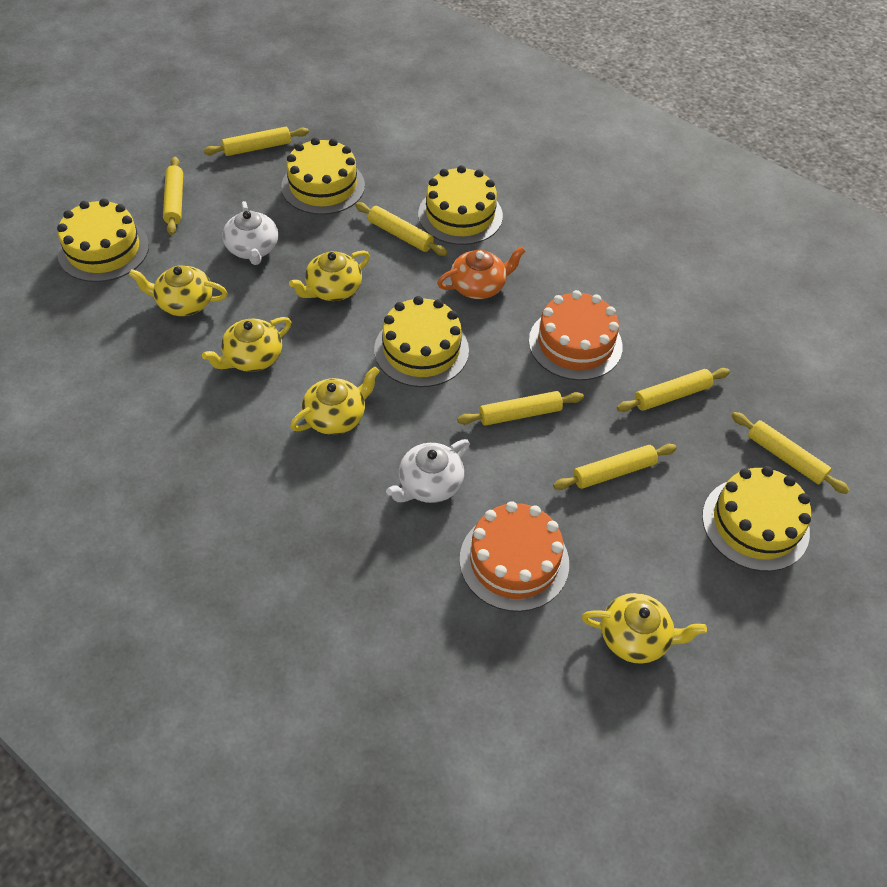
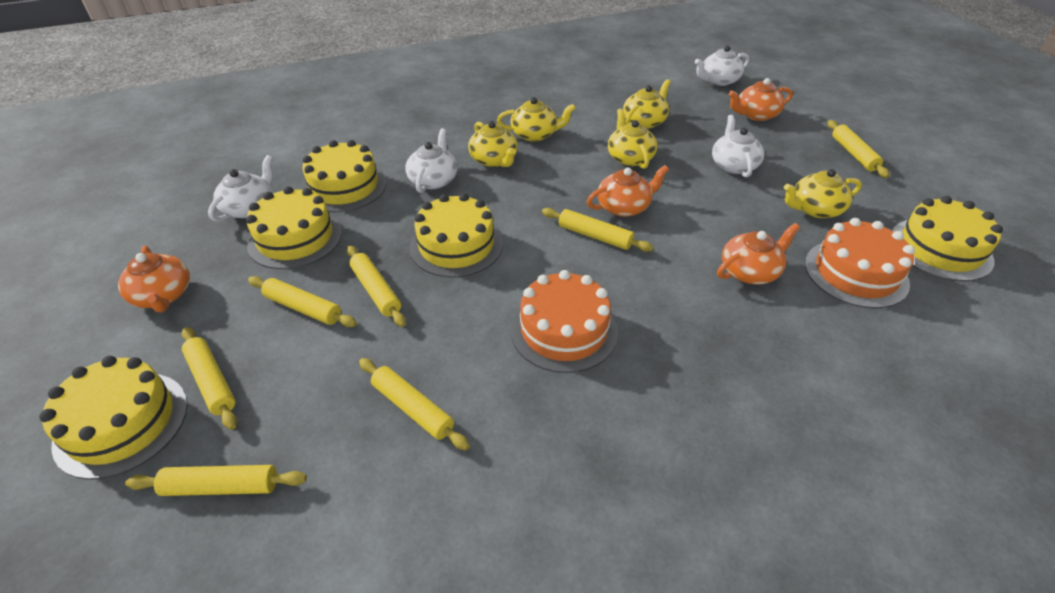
orange teapot: [437,246,526,299] = 1 -> [118,246,190,312] [587,165,669,217] [717,223,800,284] [728,78,793,121] = 4
white teapot: [223,201,278,265] [386,439,470,503] = 2 -> [208,155,273,222] [405,128,458,193] [695,45,750,86] [712,115,764,178] = 4

